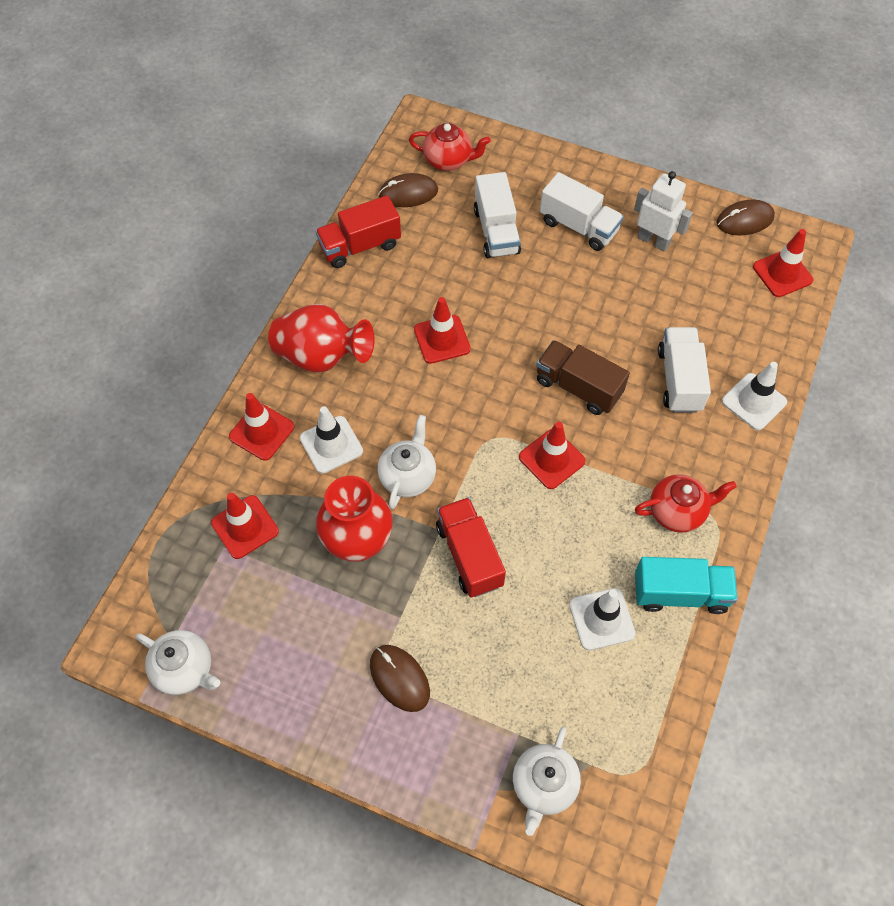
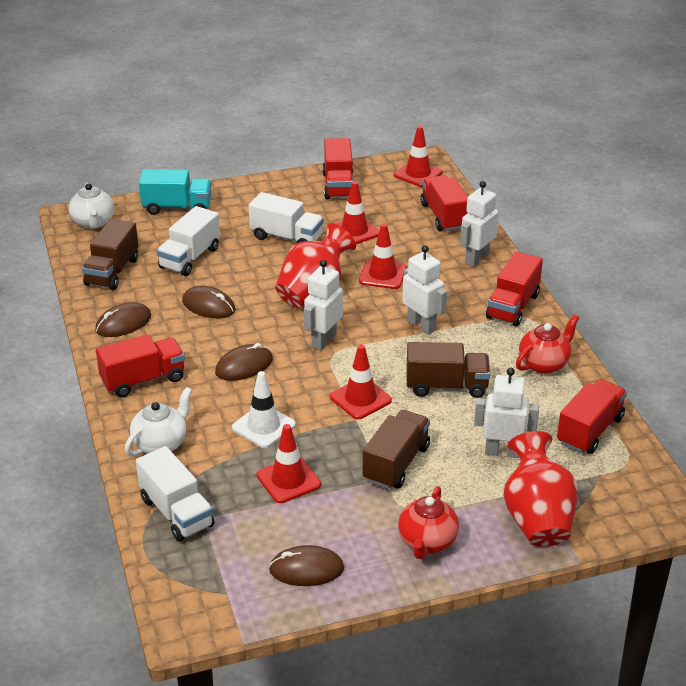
brown mouse: [370,645,430,712] [378,173,438,207] [716,200,775,236] = 3 -> [95,302,151,337] [182,286,235,319] [215,343,273,381] [269,545,344,586] = 4
brown truck: [536,340,630,415] = 1 -> [82,219,138,290] [363,410,430,489] [406,342,490,398] = 3
red truck: [315,195,401,268] [436,497,506,597] = 2 -> [96,334,185,398] [322,138,353,199] [420,175,468,231] [486,251,543,326] [557,379,627,454] = 5
white robot: [634,171,693,252] = 1 -> [304,260,343,350] [402,245,447,335] [460,181,499,267] [474,368,539,458] = 4
white teapot: [136,630,220,695] [378,415,436,509] [513,727,581,836] = 3 -> [69,183,114,229] [125,387,192,456] = 2
white traffic cone: [300,406,363,474] [569,588,636,650] [722,362,787,430] = 3 -> [232,371,296,448] = 1

